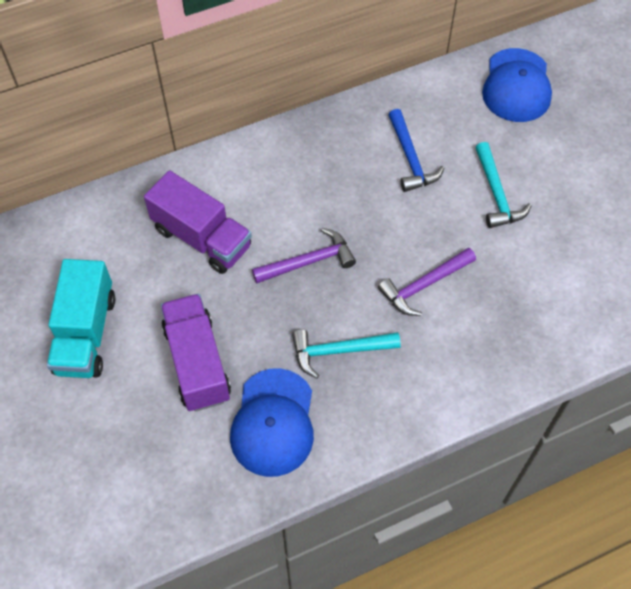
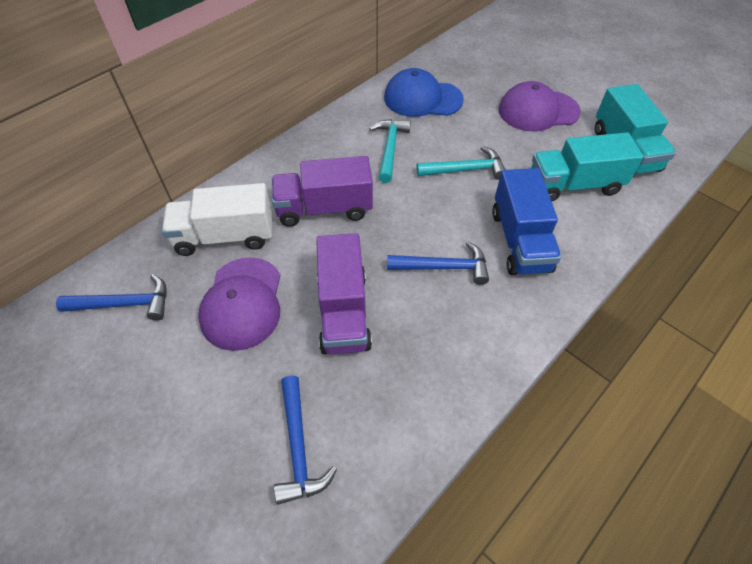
blue cap: [230,368,314,477] [482,48,552,122] = 2 -> [384,68,464,117] = 1
blue hammer: [389,109,444,192] = 1 -> [56,274,167,321] [274,375,337,505] [387,241,489,285] = 3
blue truck: none = 0 -> [492,168,561,275] = 1
purple cap: none = 0 -> [198,257,281,351] [499,81,581,131] = 2
purple hammer: [252,228,356,283] [378,248,476,316] = 2 -> none = 0
turquoise truck: [47,259,115,378] = 1 -> [531,132,644,201] [595,84,676,175] = 2
white truck: none = 0 -> [162,183,272,256] = 1

